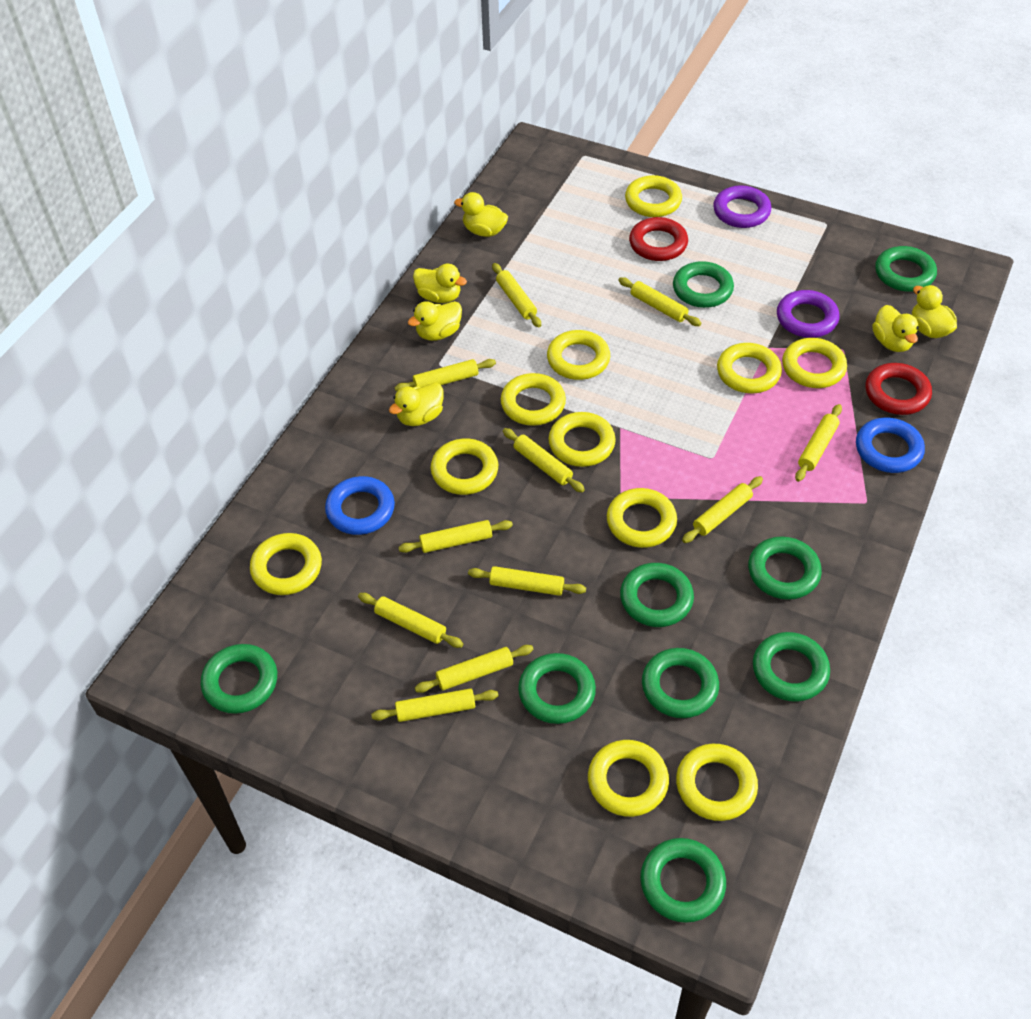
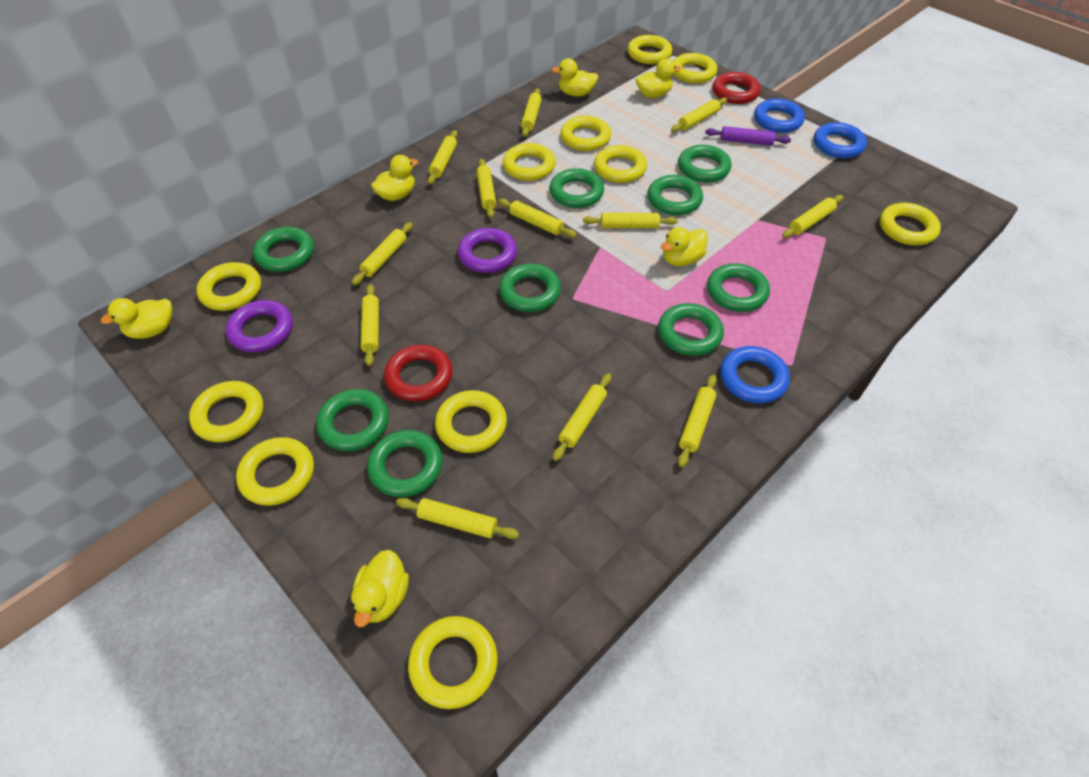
blue ring: [325,476,395,535] [856,418,925,473] = 2 -> [720,346,790,403] [754,99,805,133] [814,122,867,158] = 3
purple rolling pin: none = 0 -> [705,126,791,146] = 1
yellow rolling pin: [358,593,463,648] [371,688,499,722] [394,359,496,391] [398,520,513,553] [415,645,534,693] [468,566,586,596] [492,263,541,327] [503,428,585,492] [618,277,701,326] [682,476,763,543] [795,404,842,482] = 11 -> [352,222,413,285] [361,284,379,366] [396,498,519,539] [428,130,458,185] [476,159,496,218] [498,199,577,238] [521,88,542,137] [553,373,611,461] [583,213,677,228] [671,98,727,132] [678,374,717,467] [782,195,843,238] = 12

